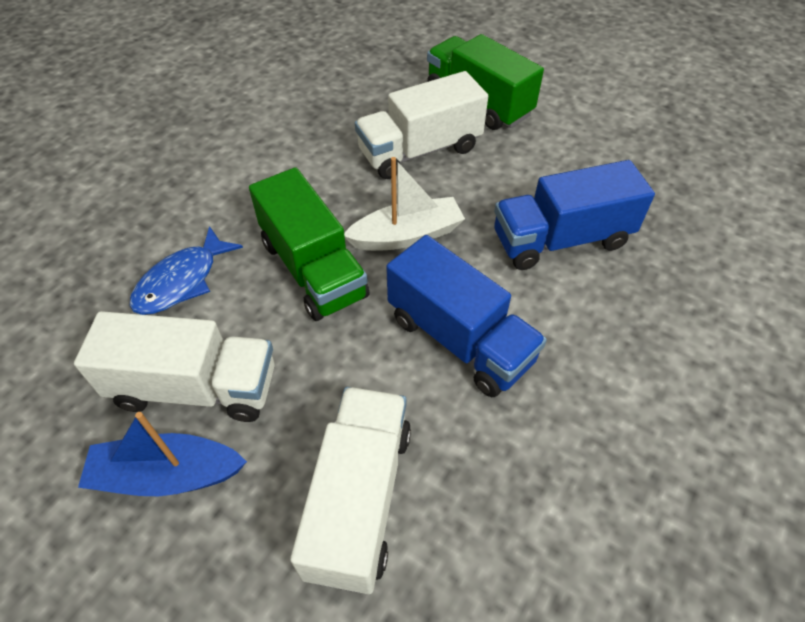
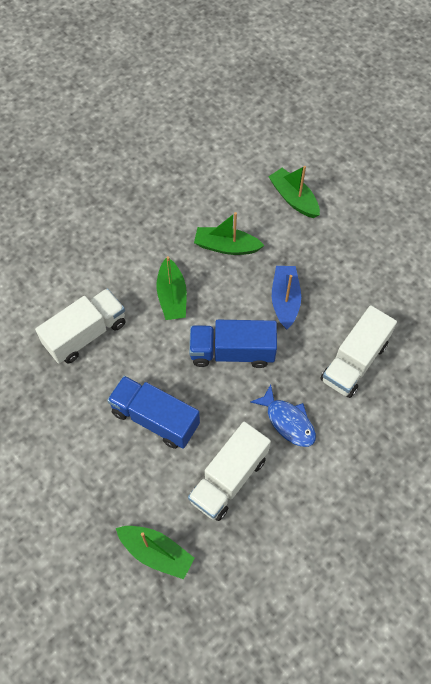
green boat: none = 0 -> [116,526,195,579] [157,256,187,320] [194,212,265,255] [268,166,320,218] = 4
green truck: [249,167,370,321] [427,34,544,130] = 2 -> none = 0
white boat: [344,157,465,251] = 1 -> none = 0

